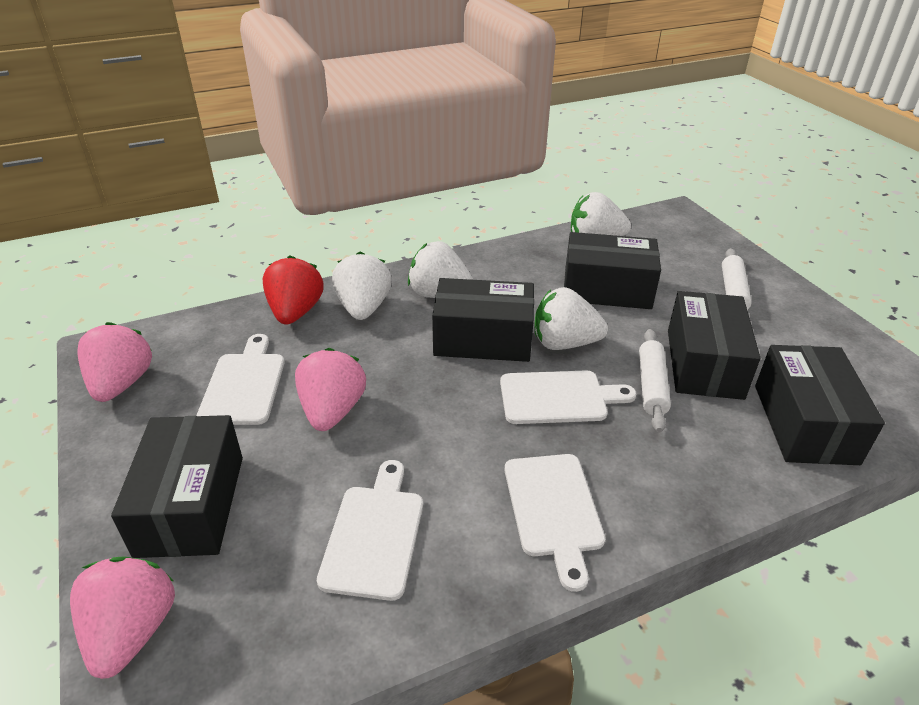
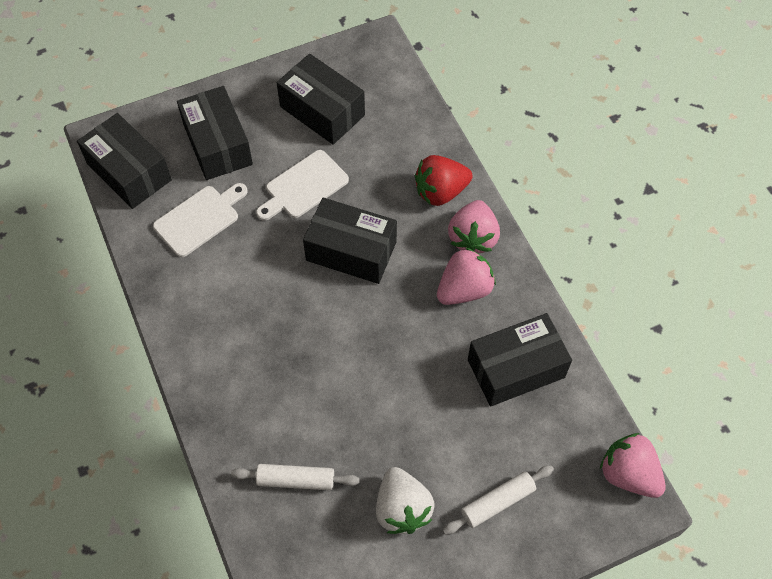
white cutting board: [197,334,284,425] [317,460,423,601] [500,370,636,424] [505,454,605,592] = 4 -> [153,183,248,257] [256,150,349,221] = 2
white strawberry: [332,252,392,320] [408,241,474,298] [534,287,608,350] [571,192,631,236] = 4 -> [376,467,434,534] = 1

